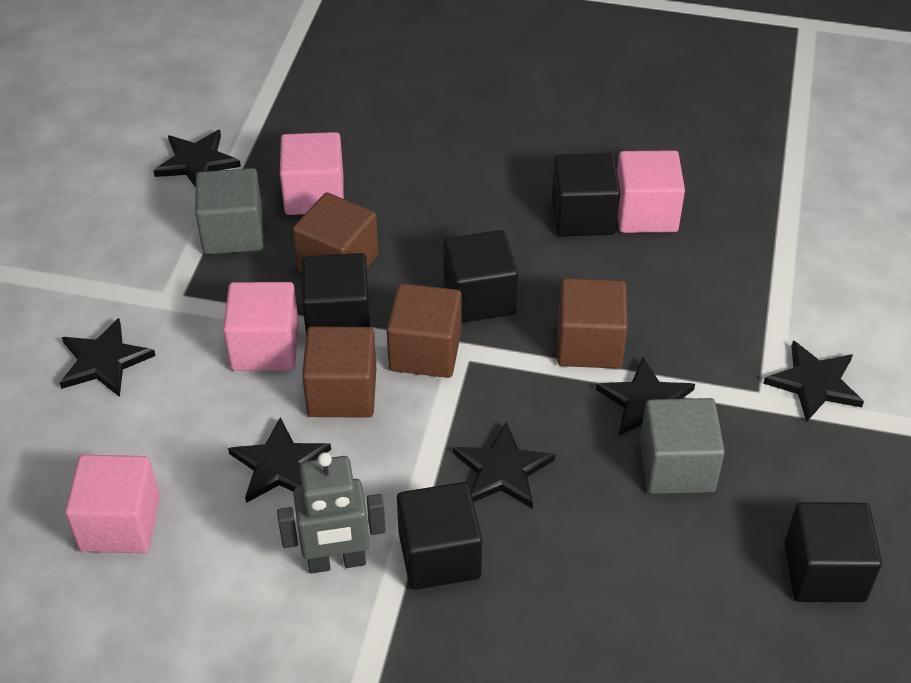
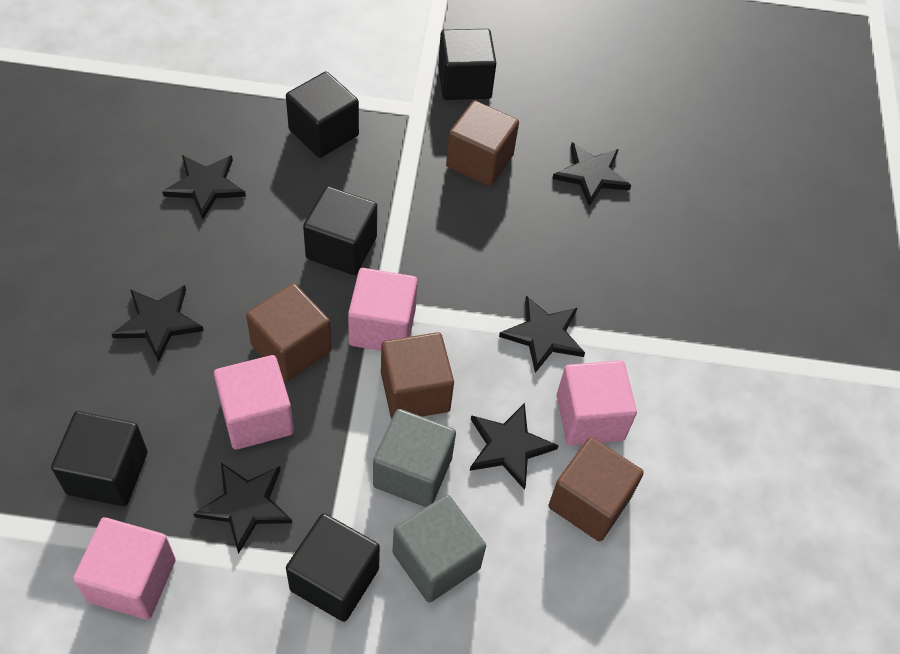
grey robot: [277,452,386,574] = 1 -> none = 0

